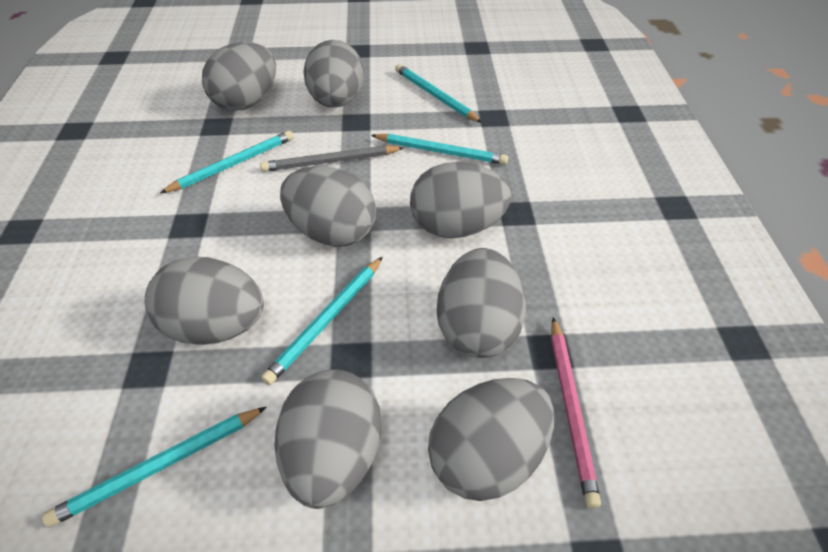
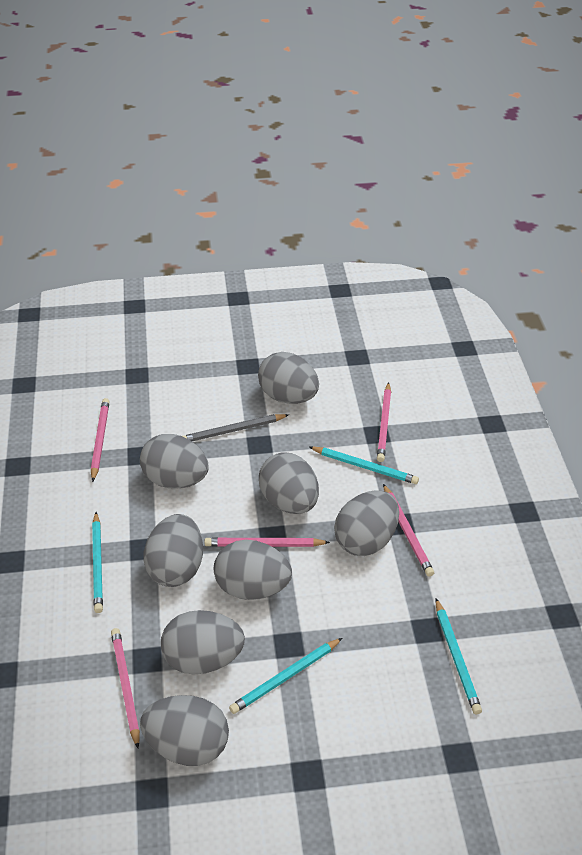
pink pencil: [551,317,601,508] = 1 -> [91,398,110,482] [111,628,140,748] [204,538,330,547] [377,382,391,462] [383,484,434,577] = 5
turquoise pencil: [42,407,267,527] [160,130,294,193] [261,257,383,385] [371,134,508,165] [395,64,482,123] = 5 -> [92,512,103,613] [229,638,342,714] [310,447,419,484] [435,599,482,714] = 4

